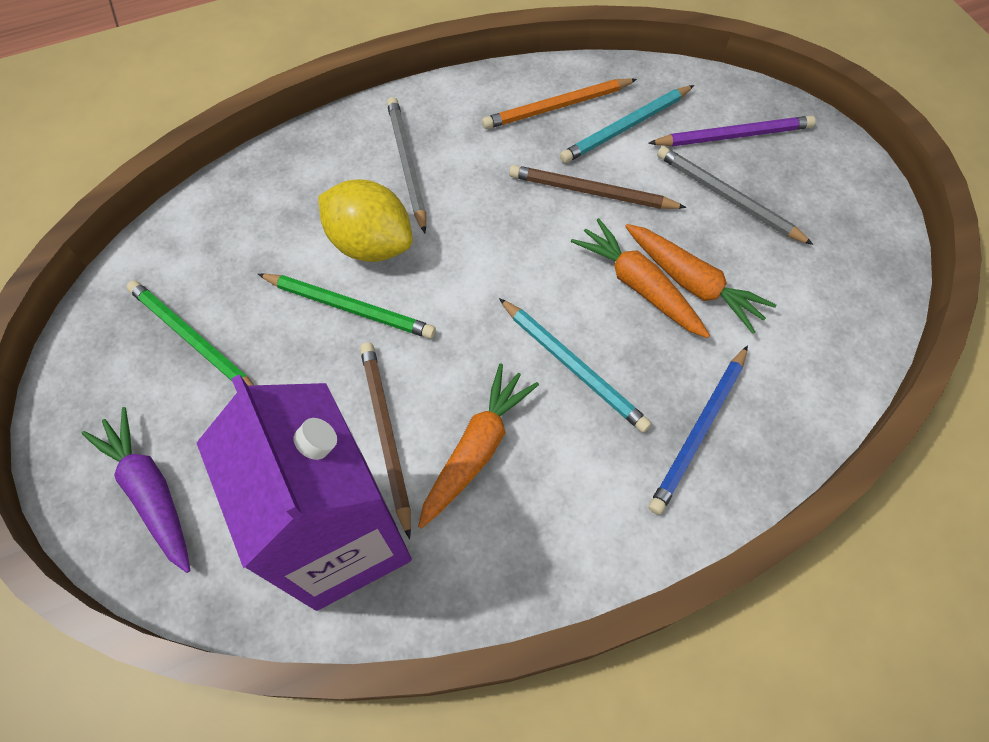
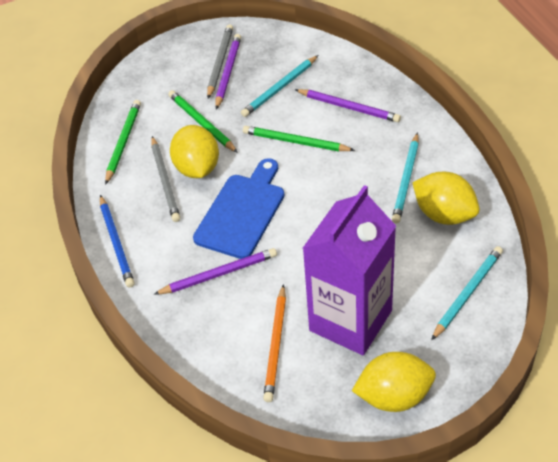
blue cutting board: none = 0 -> [193,158,285,259] = 1
brown pencil: [360,342,411,539] [509,165,687,209] = 2 -> none = 0
green pencil: [127,280,254,386] [258,274,436,339] = 2 -> [105,100,141,185] [168,90,238,153] [243,126,355,152] = 3
orange carrot: [418,363,539,529] [571,218,710,338] [625,224,776,334] = 3 -> none = 0
purple carrot: [82,407,191,573] = 1 -> none = 0
purple pencil: [648,116,816,146] = 1 -> [154,248,277,295] [215,34,241,110] [295,89,401,122] = 3
turquoise pencil: [499,298,652,433] [560,85,694,163] = 2 -> [241,55,318,117] [392,132,419,223] [431,246,503,340] = 3
yellow lemon: [318,179,413,262] = 1 -> [170,125,219,178] [352,352,436,412] [412,172,480,225] = 3

